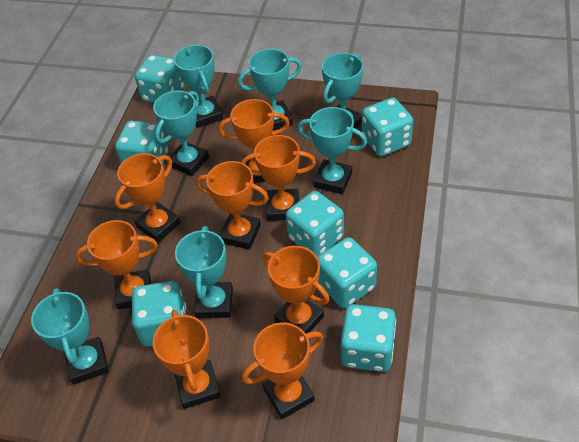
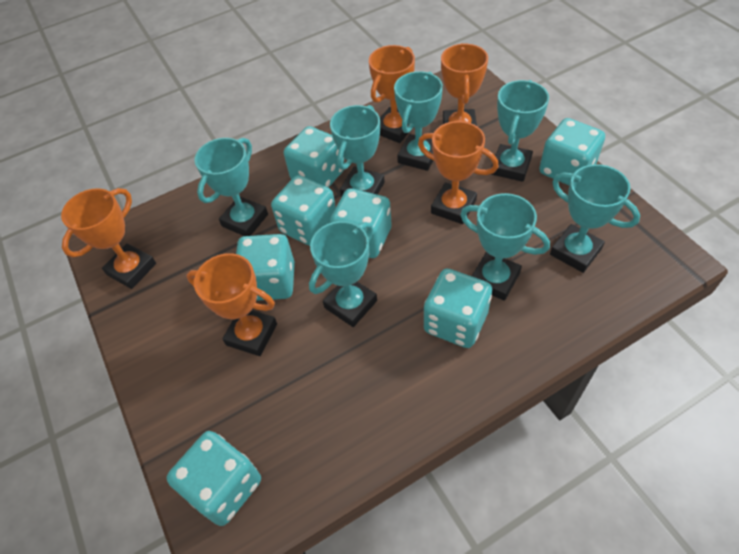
orange trophy: [75,220,158,309] [114,153,181,243] [153,310,221,409] [196,161,269,250] [218,99,290,183] [241,135,316,221] [242,323,323,419] [262,246,330,333] = 8 -> [61,188,156,289] [186,253,277,356] [369,45,415,143] [418,121,499,224] [441,43,488,126] = 5

